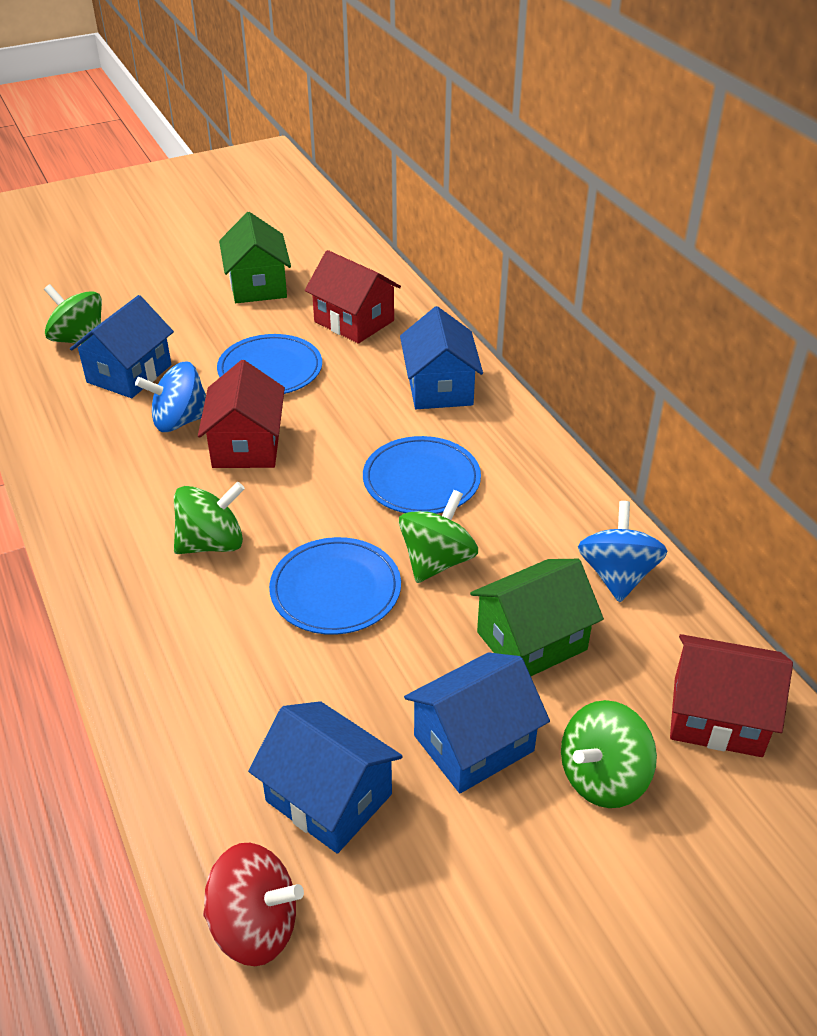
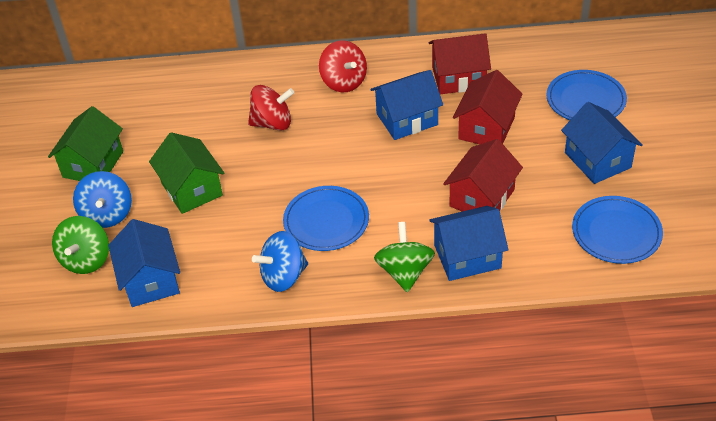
green spinning top: [44,284,102,345] [174,482,245,554] [399,490,478,583] [561,700,657,808] = 4 -> [52,216,109,274] [374,222,435,292] = 2
red spinning top: [203,843,304,966] = 1 -> [248,85,294,131] [319,40,367,92] = 2

